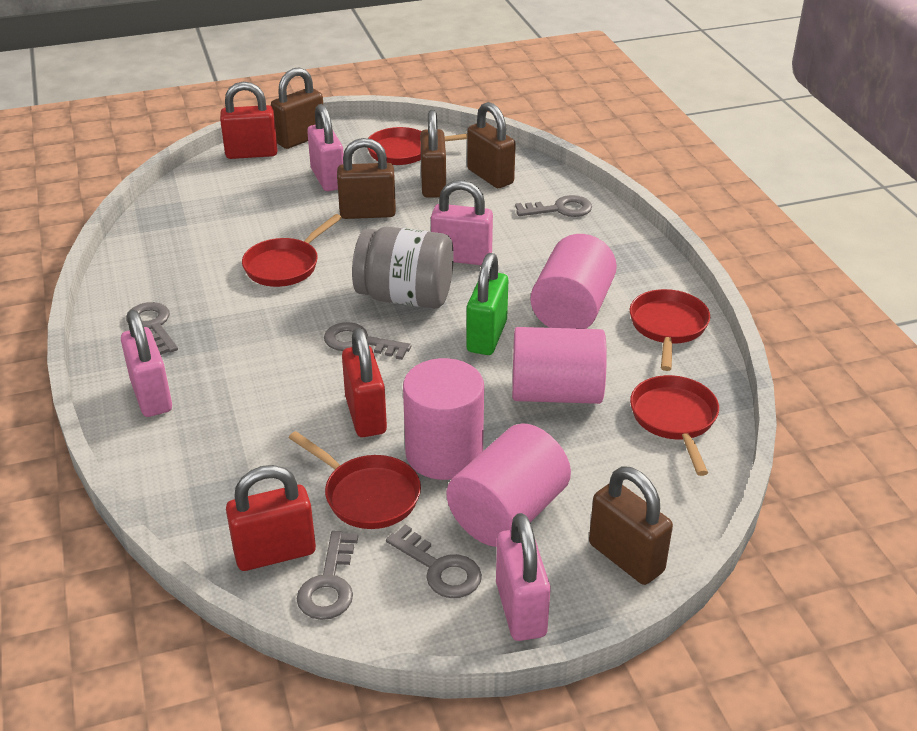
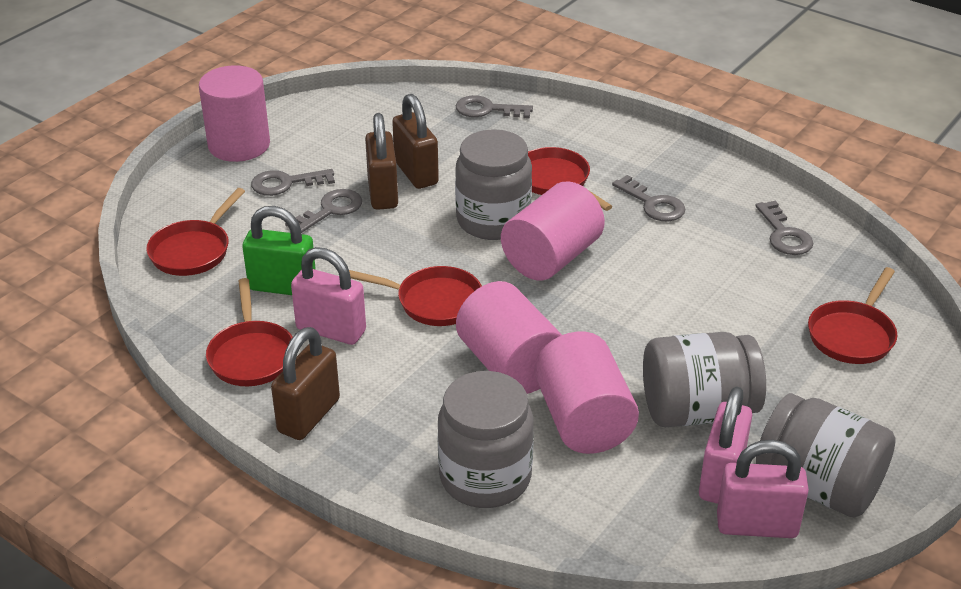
brown padlock: [271,67,323,149] [337,138,396,219] [420,110,446,198] [467,102,516,188] [589,466,673,585] = 5 -> [271,327,340,440] [365,113,398,210] [392,94,439,189] = 3
grey jar: [352,226,454,309] = 1 -> [438,371,534,508] [455,129,532,240] [643,332,766,427] [756,393,896,518] = 4
pink padlock: [121,310,172,417] [307,104,344,191] [431,180,493,265] [496,513,551,641] = 4 -> [291,247,366,345] [699,386,752,504] [717,439,809,538] = 3
red padlock: [220,82,277,159] [226,465,316,571] [342,328,387,437] = 3 -> none = 0

